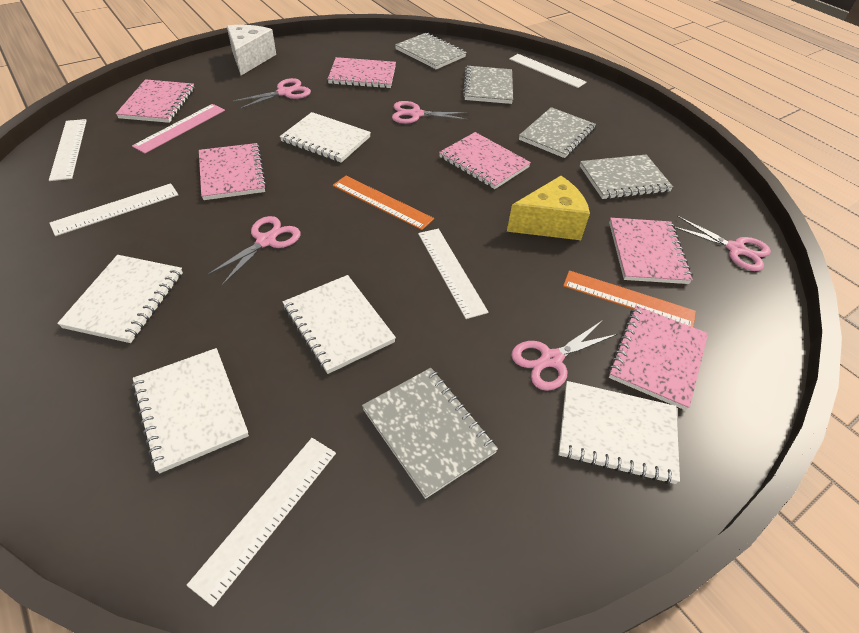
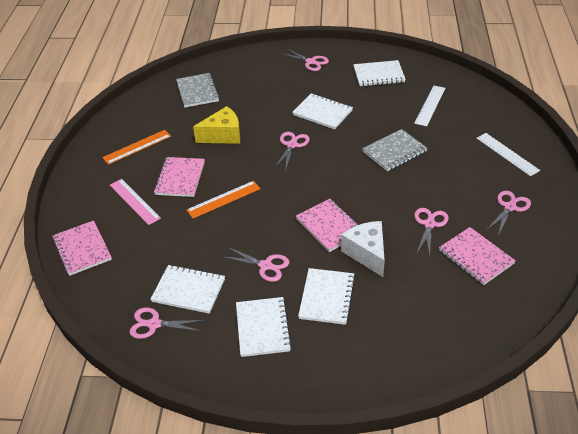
grey notebook: [362,368,498,499] [395,33,467,69] [463,66,513,104] [519,107,596,158] [580,155,673,199] = 5 -> [176,73,220,108] [362,129,428,172] = 2
pink notebook: [116,79,195,123] [199,143,267,200] [328,57,396,88] [439,132,531,189] [608,306,708,410] [609,218,693,284] = 6 -> [52,220,112,276] [154,157,205,197] [296,199,359,252] [439,227,516,285] = 4
pink scissors: [207,216,300,285] [233,78,311,109] [392,101,469,124] [511,321,618,391] [675,216,771,271] = 5 -> [129,308,205,339] [221,247,289,282] [275,132,310,171] [280,48,329,71] [414,208,449,257] [487,191,531,236] = 6
white ruler: [49,119,87,181] [50,183,178,236] [187,438,336,607] [418,229,488,319] [509,54,586,88] = 5 -> [414,85,445,126] [476,133,540,176] = 2

